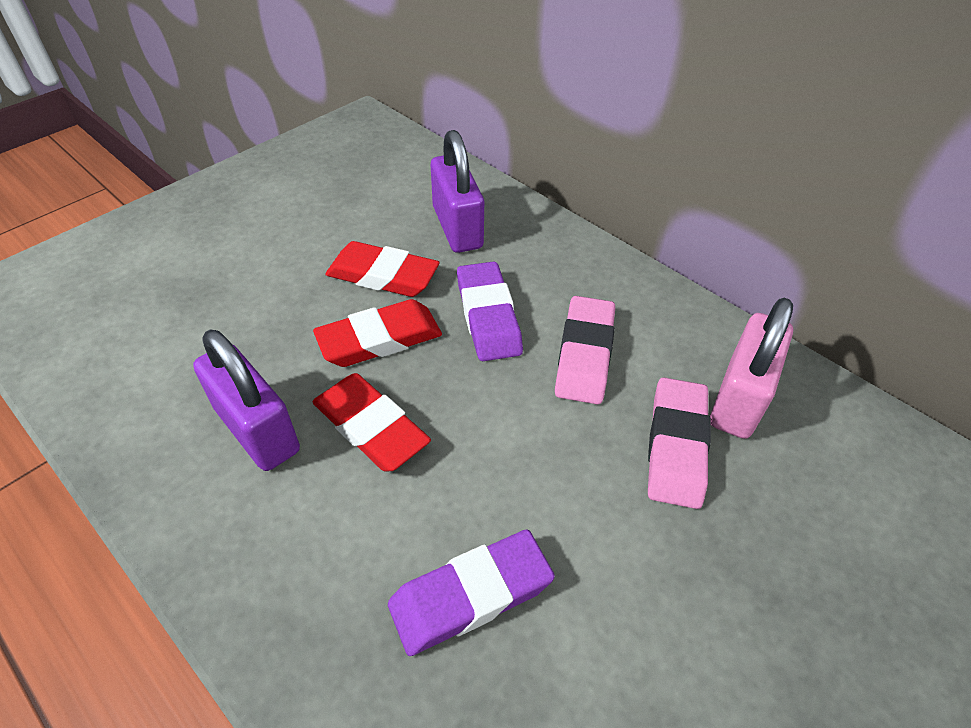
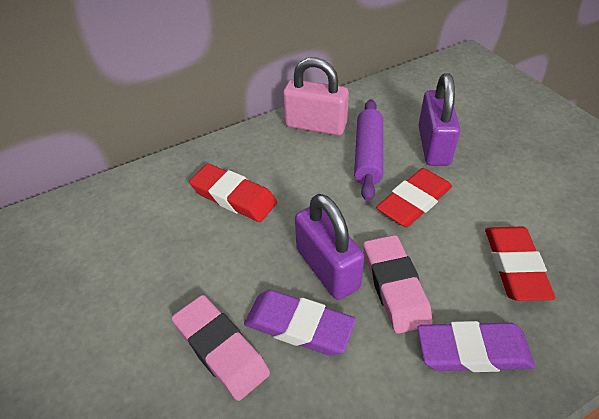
purple rolling pin: none = 0 -> [354,99,383,201] = 1

